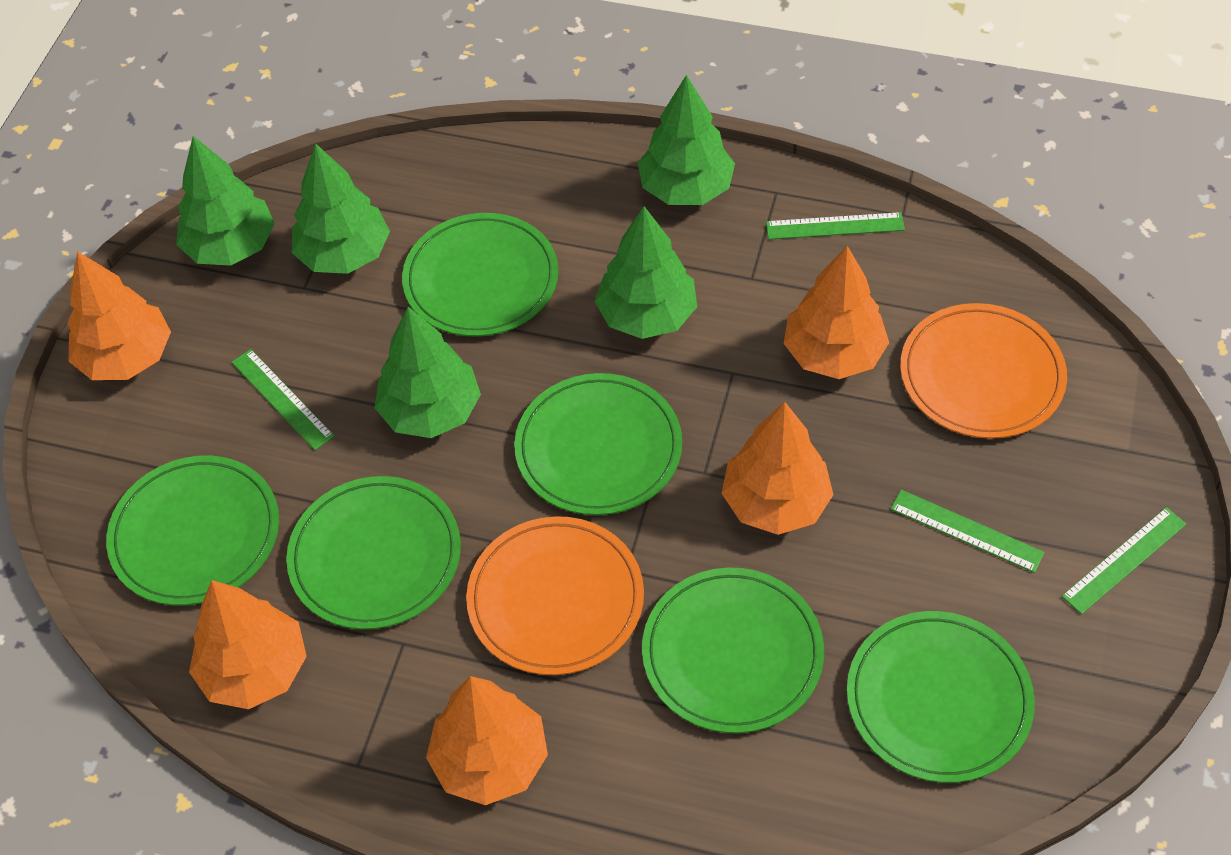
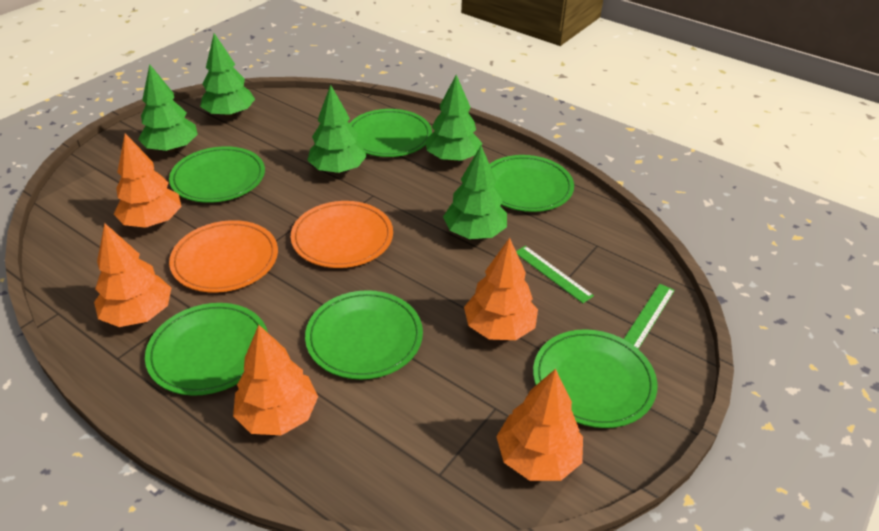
green ruler: [232,349,334,450] [766,212,905,240] [891,490,1044,573] [1061,507,1186,614] = 4 -> [516,246,594,303] [624,284,675,349] = 2

